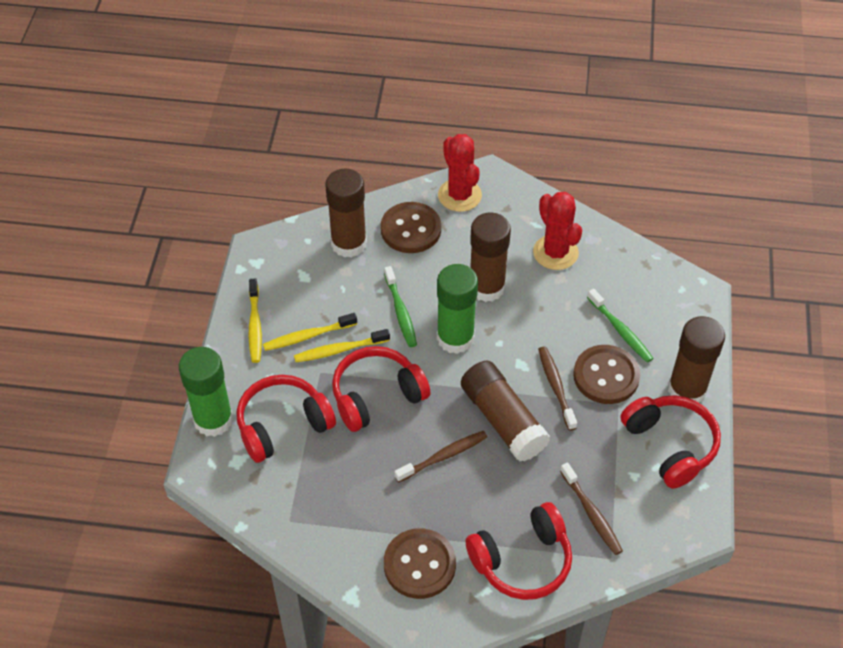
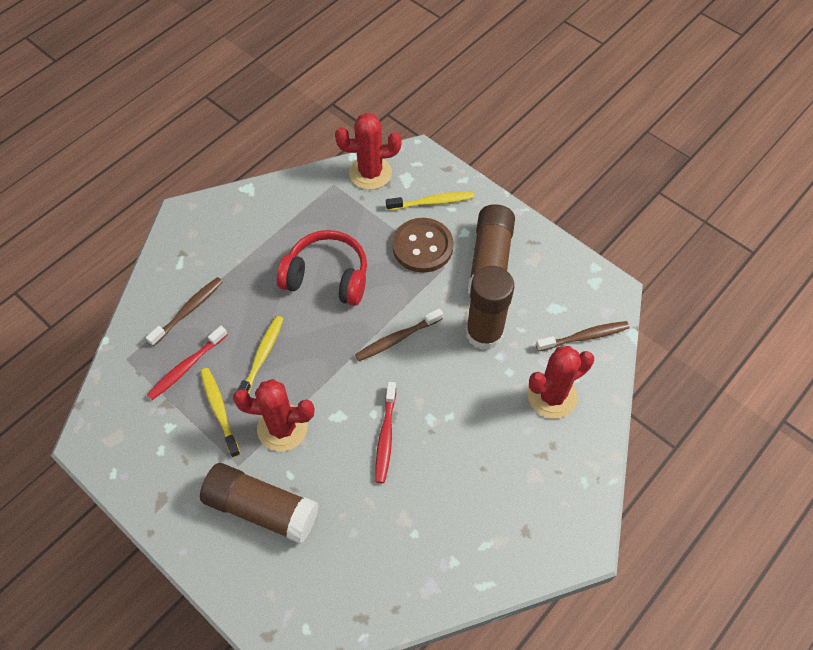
brown button: [381,202,441,253] [384,528,456,599] [573,345,640,404] = 3 -> [392,218,454,273] = 1
brown glue stick: [325,168,367,258] [461,361,550,462] [470,213,511,302] [668,316,725,403] = 4 -> [200,463,319,544] [466,266,514,350] [468,204,515,294] = 3
green glue stick: [179,347,233,437] [437,264,478,354] = 2 -> none = 0
green toothbrush: [384,266,417,347] [587,289,654,363] = 2 -> none = 0
red cactus: [438,134,482,212] [533,192,582,270] = 2 -> [233,379,314,451] [335,113,401,190] [528,346,594,419] = 3
red headphones: [237,375,336,463] [332,346,430,432] [466,502,572,600] [620,395,721,489] = 4 -> [277,230,367,306] = 1
red toothbrush: none = 0 -> [147,326,228,400] [375,382,396,483] = 2

